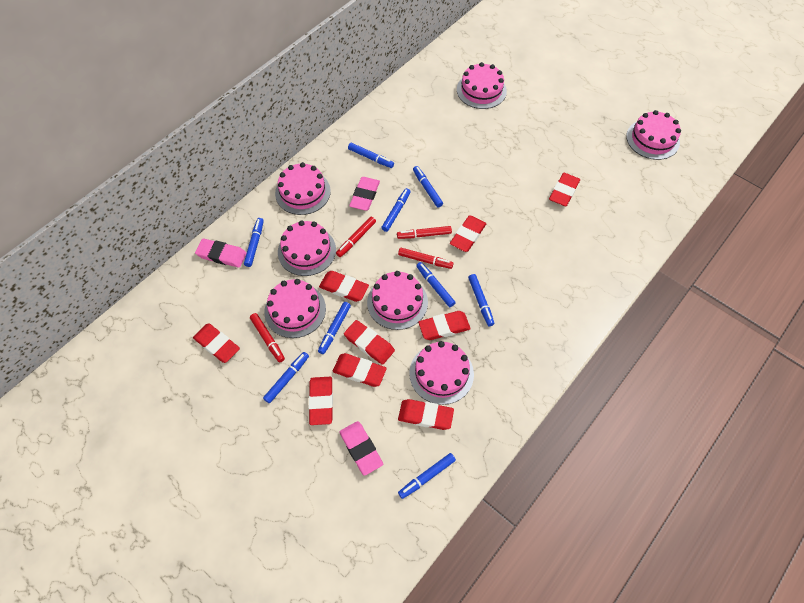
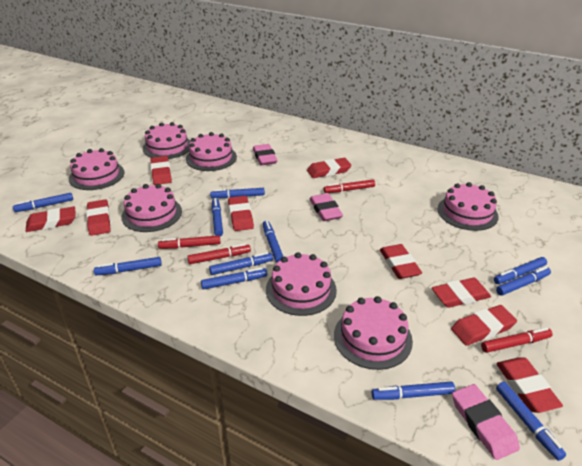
blue marker: [244,218,264,267] [263,352,309,403] [318,302,351,354] [348,143,394,168] [381,188,411,232] [398,453,456,499] [413,166,443,207] [416,262,455,307] [468,274,494,326] = 9 -> [13,193,73,212] [94,257,162,275] [201,267,267,290] [209,252,273,275] [210,188,265,198] [212,198,223,237] [263,221,283,263] [372,382,455,400] [494,257,547,284] [496,267,551,296] [496,382,566,461] = 11

